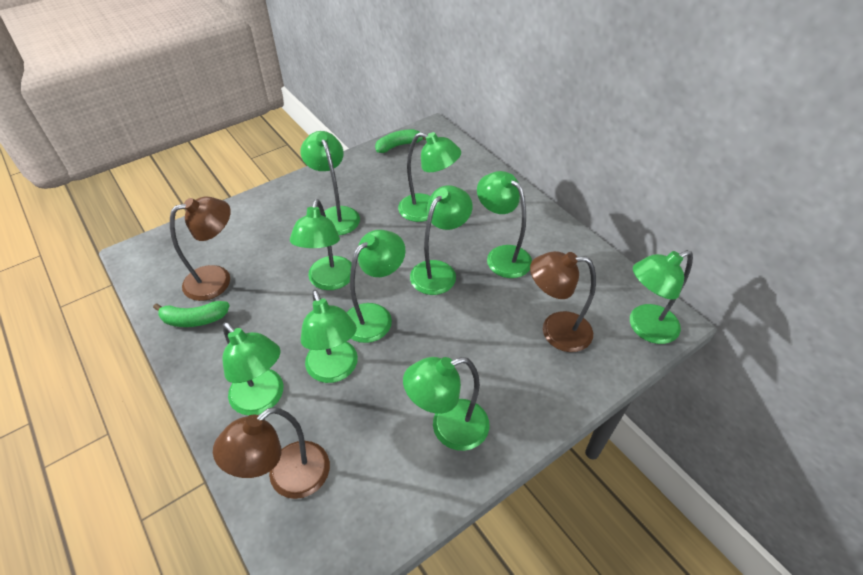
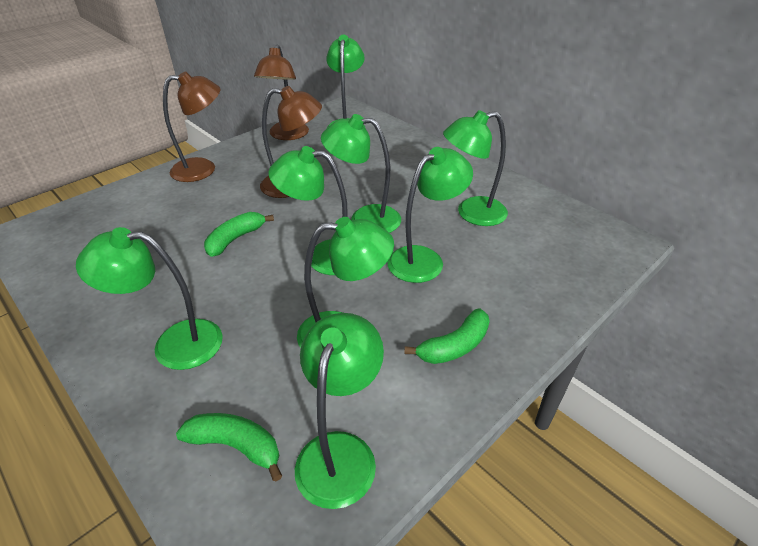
green banana: [153,301,230,327] [375,129,426,153] = 2 -> [176,413,282,481] [204,212,274,257] [404,308,490,364] = 3
green lamp: [222,322,283,415] [290,199,352,290] [301,131,360,235] [301,290,358,383] [347,230,406,343] [398,132,461,222] [403,357,489,451] [410,185,473,295] [477,171,532,278] [630,250,693,344] = 10 -> [76,227,223,370] [269,146,348,275] [295,313,384,509] [297,217,394,348] [321,114,401,233] [326,35,365,128] [387,147,473,283] [443,110,508,226] = 8

